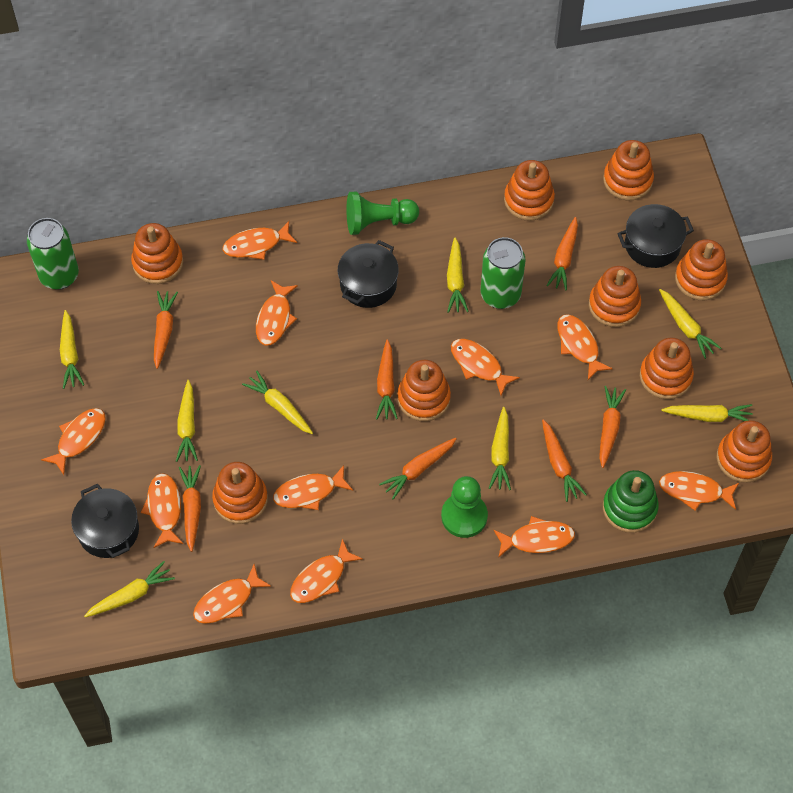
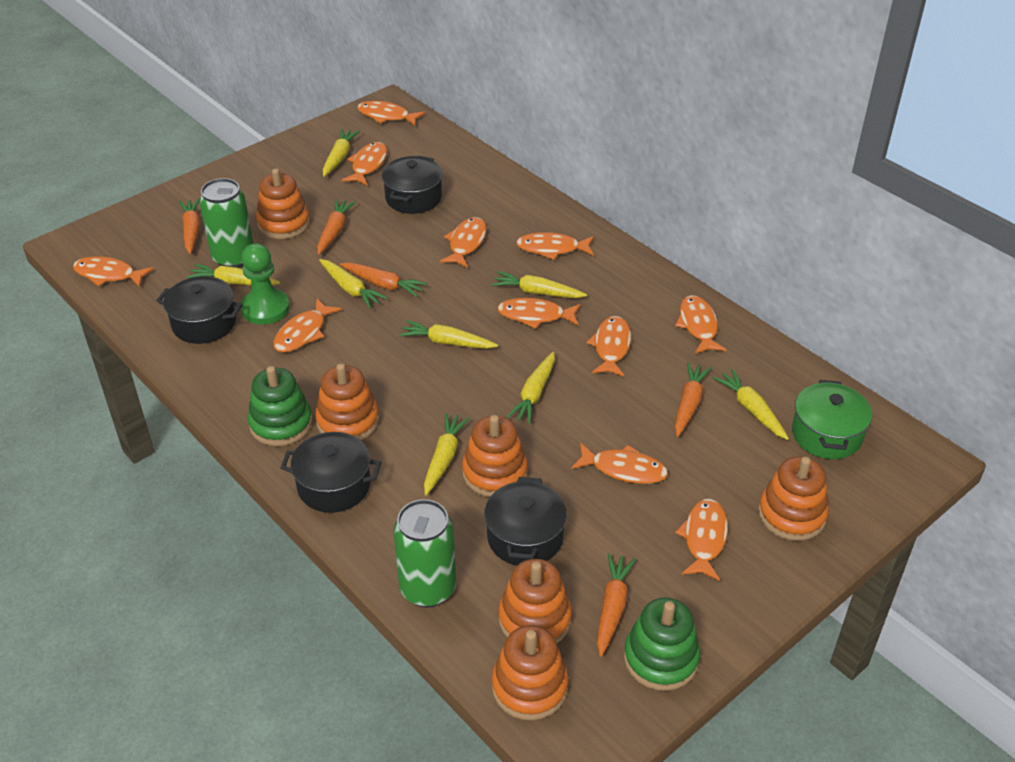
black pot: [71,484,139,558] [338,240,399,308] [617,204,694,268] = 3 -> [156,276,243,344] [280,432,382,513] [382,155,443,214] [484,477,567,566] = 4
green pawn: [346,192,419,235] [441,476,488,538] = 2 -> [241,243,290,325] = 1
green pot: none = 0 -> [792,380,872,459] = 1
green stacking toy: [603,470,659,533] = 1 -> [248,366,312,446] [624,597,700,691] = 2
orange carrot: [154,291,178,369] [179,465,201,552] [376,339,398,419] [379,438,457,500] [542,420,587,502] [546,217,578,290] [599,386,626,468] = 7 -> [179,198,200,254] [317,199,356,255] [340,263,427,297] [597,553,636,657] [675,362,712,437] = 5
orange stacking toy: [131,223,183,284] [212,462,268,524] [397,360,451,421] [504,160,555,221] [589,266,641,327] [603,140,654,200] [640,338,694,399] [675,239,728,300] [717,420,772,483] = 9 -> [256,168,310,239] [315,363,379,440] [462,415,528,497] [492,625,569,720] [498,559,572,643] [758,457,829,541] = 6

